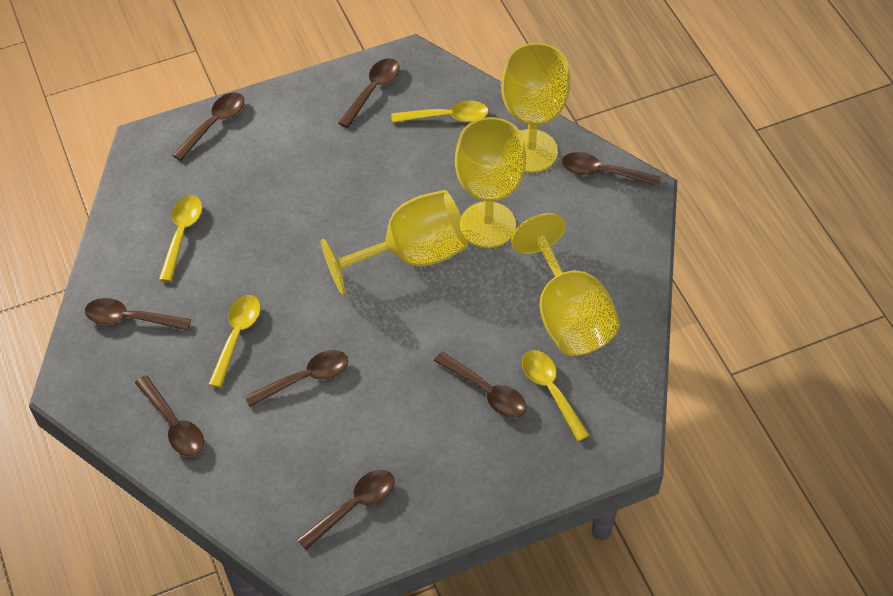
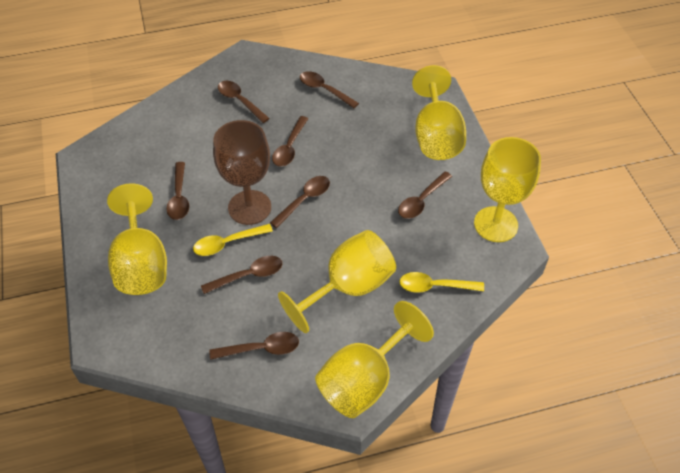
brown goblet: none = 0 -> [213,120,271,225] = 1
yellow goblet: [321,190,468,294] [455,117,526,248] [501,43,570,173] [511,213,620,356] = 4 -> [107,183,167,295] [278,230,396,333] [315,301,434,418] [412,65,466,160] [474,137,541,242] = 5
yellow spoon: [159,195,202,282] [208,295,261,388] [391,101,489,123] [522,350,590,442] = 4 -> [193,224,273,256] [399,272,484,293] = 2

